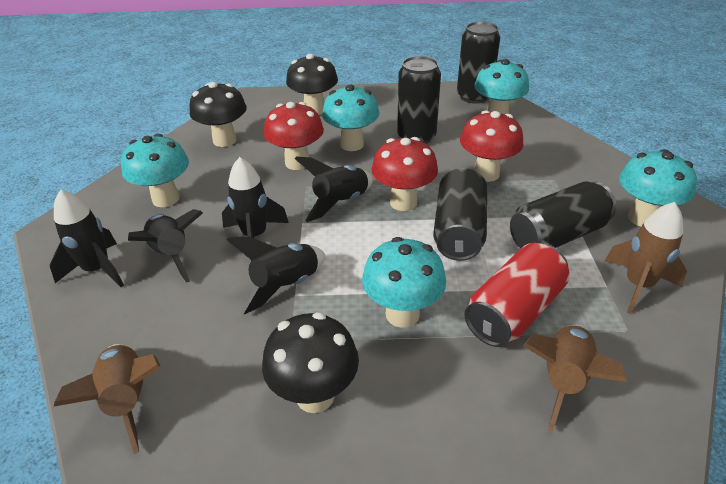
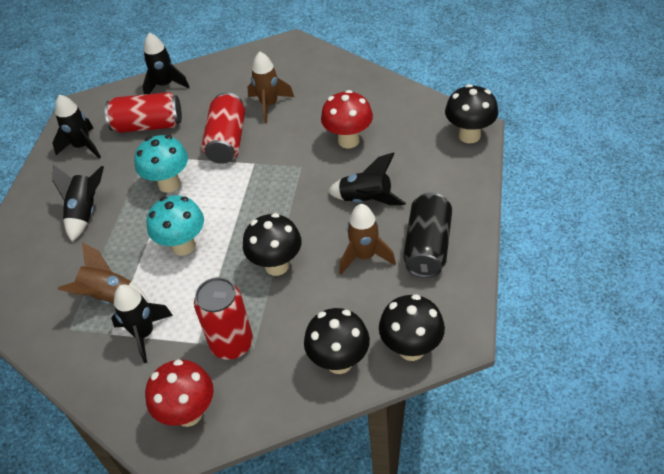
black can: [397,56,441,144] [433,168,487,261] [457,22,500,104] [510,181,617,248] = 4 -> [403,193,452,278] = 1
black mushroom: [189,82,247,147] [262,312,359,413] [286,54,338,115] = 3 -> [243,213,302,276] [304,308,370,374] [379,294,445,361] [445,84,498,143] = 4
red can: [464,243,570,347] = 1 -> [105,92,182,133] [194,277,253,360] [202,93,245,164] = 3
red mushroom: [264,102,324,170] [372,137,438,211] [460,110,523,182] = 3 -> [145,359,214,427] [321,90,373,148] = 2
turquoise mushroom: [121,134,189,207] [322,85,379,151] [362,237,446,328] [474,59,529,114] [619,149,697,226] = 5 -> [134,135,188,193] [147,195,204,256] = 2

